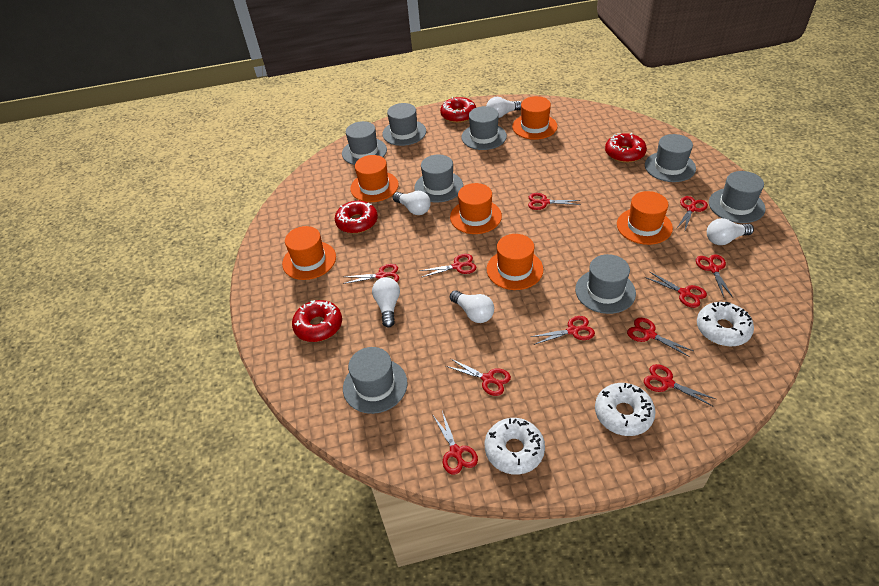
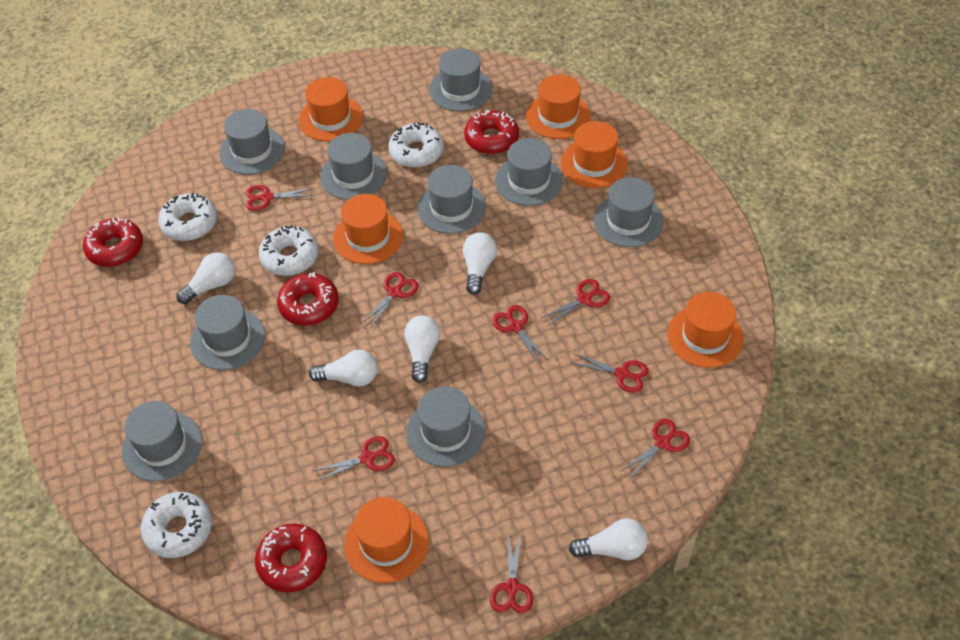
grey hat: [342,121,387,165] [343,347,408,414] [382,103,426,146] [414,155,463,203] [461,106,507,150] [575,254,636,314] [645,134,696,182] [709,171,766,223] = 8 -> [122,401,202,481] [190,295,265,370] [219,109,285,175] [320,133,387,200] [406,386,486,467] [417,165,486,234] [429,48,492,111] [495,138,563,206] [593,177,664,247] = 9
red scissors: [343,264,399,284] [419,254,476,277] [432,411,478,474] [446,358,511,396] [528,193,581,210] [531,316,595,345] [627,318,693,357] [644,364,716,406] [645,271,707,308] [676,196,708,230] [696,254,733,298] = 11 -> [246,185,314,211] [312,436,395,482] [361,272,418,329] [490,533,533,613] [492,305,549,365] [540,279,610,327] [571,353,649,393] [620,419,690,480] = 8
white donut: [485,418,545,475] [595,383,656,436] [697,302,754,346] = 3 -> [141,492,212,558] [158,193,217,241] [259,225,319,276] [388,122,444,168] = 4

